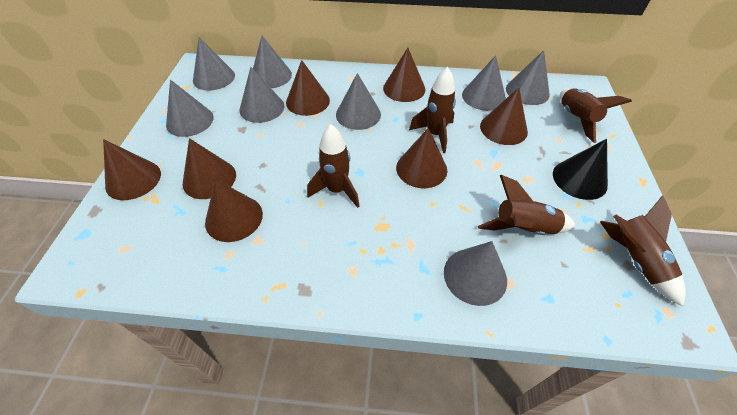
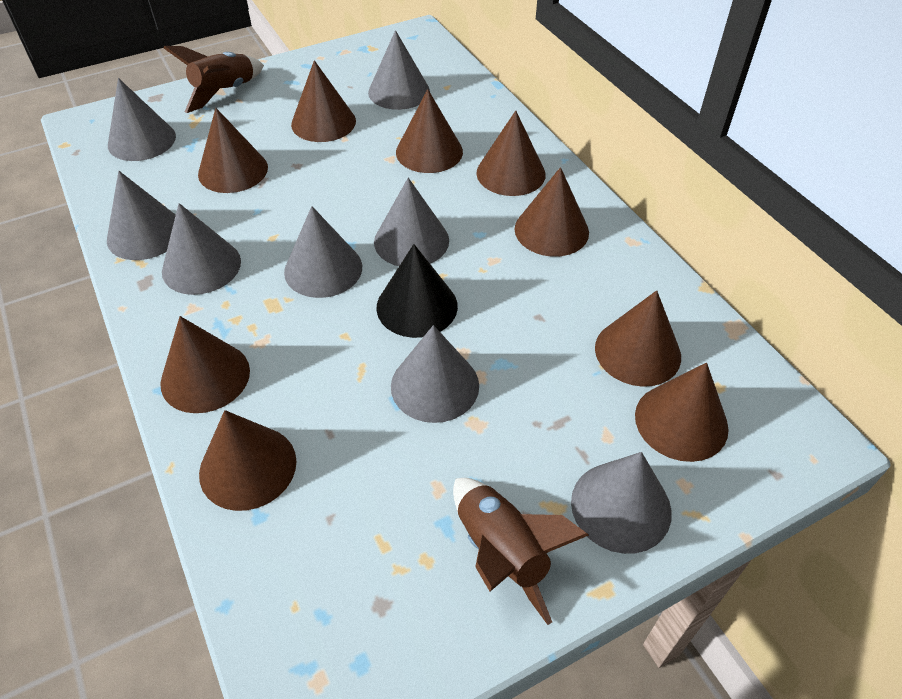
brown cone: [103,139,161,200] [183,138,236,199] [205,179,263,242] [286,60,330,116] [383,48,426,102] [396,128,447,188] [480,88,528,145] = 7 -> [160,316,250,413] [198,108,268,193] [199,410,296,511] [291,60,356,142] [396,89,463,173] [476,111,546,196] [515,167,589,257] [595,290,681,387] [635,363,729,462] = 9
brown rocket: [307,124,359,208] [409,67,456,153] [478,175,576,235] [560,88,632,143] [600,196,686,307] = 5 -> [164,46,264,113] [453,478,589,625] = 2

